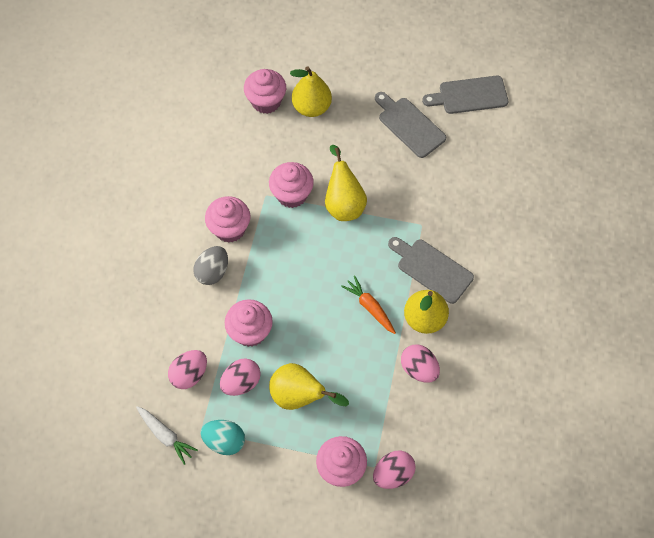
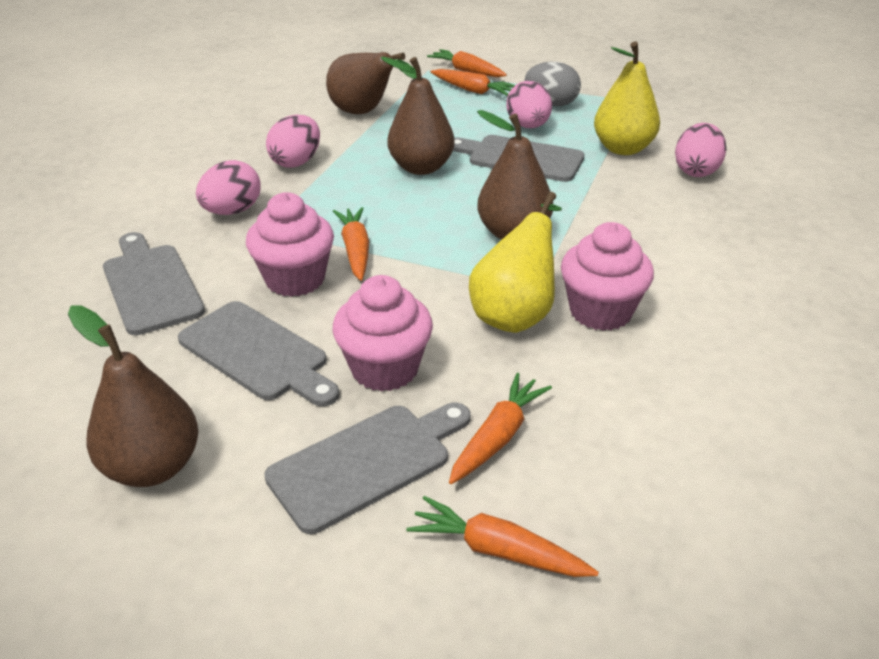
brown pear: none = 0 -> [68,305,198,487] [326,52,417,114] [381,57,454,175] [477,110,553,240] = 4
grey cutting board: [375,92,446,158] [388,237,474,304] [422,76,508,114] = 3 -> [103,232,205,335] [178,301,339,406] [264,403,471,534] [453,135,585,182] = 4
orange carrot: [341,275,396,334] = 1 -> [333,207,370,281] [406,496,599,577] [427,49,507,77] [430,69,515,96] [449,373,552,484] = 5
pink cupcake: [205,196,250,243] [225,299,273,347] [244,69,286,114] [269,162,314,208] [316,436,367,487] = 5 -> [246,192,334,297] [332,275,433,391] [561,222,654,331] = 3
turquoise egg: [200,420,245,455] = 1 -> none = 0
white carrot: [136,406,198,465] = 1 -> none = 0
yellow pear: [269,363,349,410] [290,66,332,117] [325,145,367,221] [404,290,449,334] = 4 -> [469,192,562,333] [594,42,660,155] = 2

